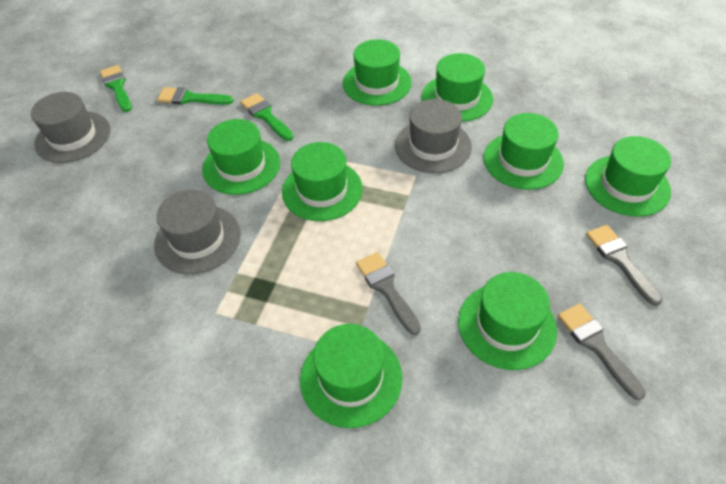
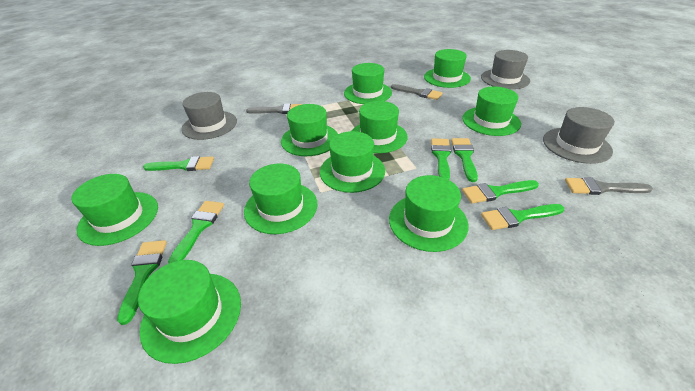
green brush: [100,65,132,112] [157,87,234,105] [240,93,294,141] = 3 -> [117,240,167,325] [143,156,214,171] [168,201,224,263] [431,138,451,180] [451,138,478,182] [462,180,539,204] [481,204,564,230] = 7
green hat: [202,119,280,195] [282,142,363,221] [300,324,402,428] [343,39,412,106] [421,53,493,122] [458,272,557,370] [484,113,564,190] [585,136,671,217] = 8 -> [71,174,158,246] [138,260,241,364] [244,163,317,234] [281,104,338,156] [320,131,385,193] [344,63,392,104] [352,101,408,153] [389,175,469,252] [424,49,471,88] [462,86,521,136] = 10

